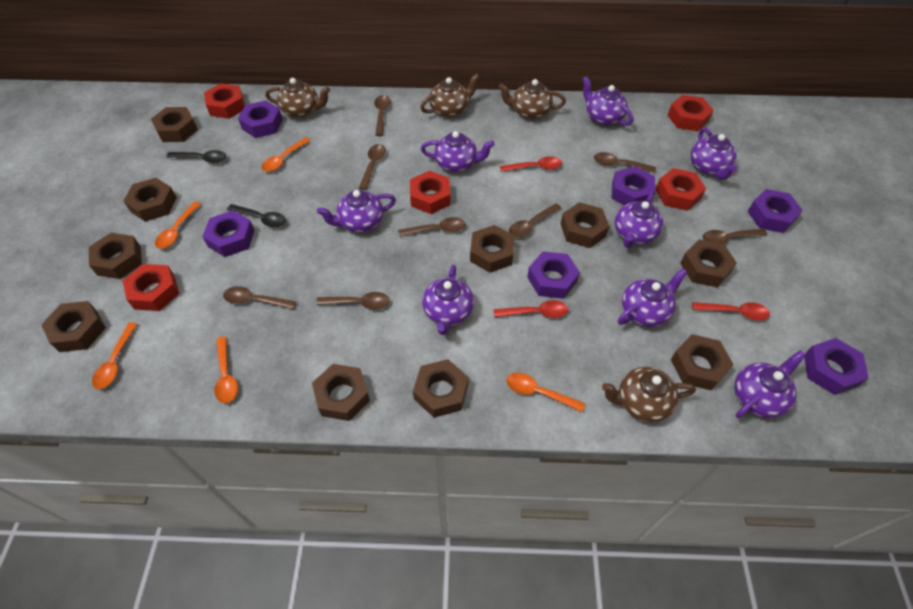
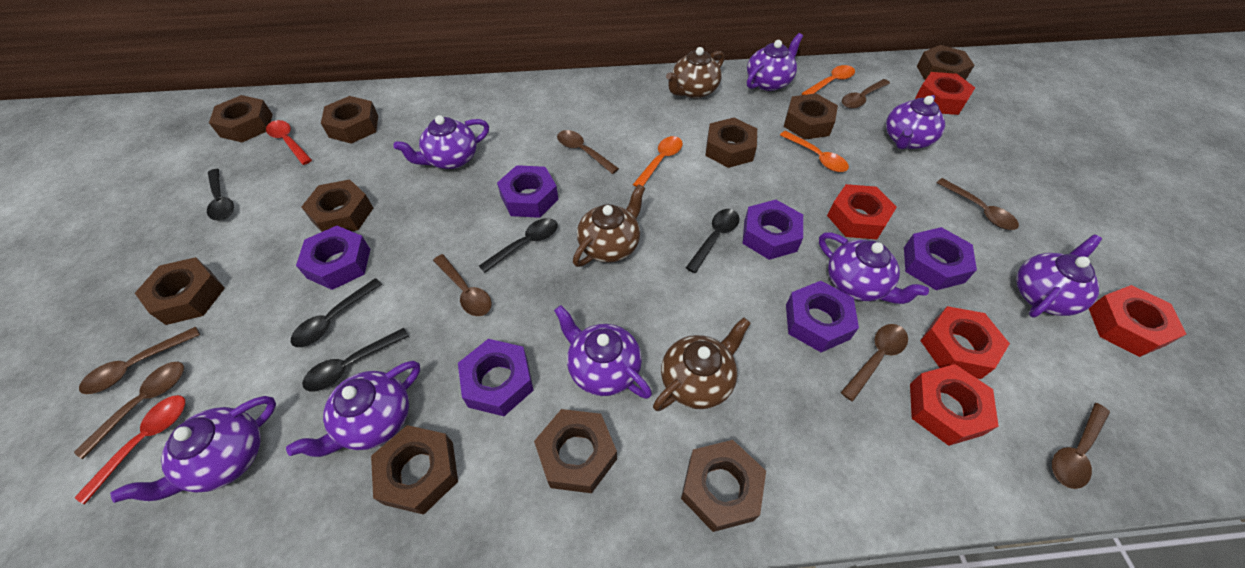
black spoon: [166,150,226,163] [227,204,286,227] = 2 -> [207,169,234,221] [291,278,382,347] [302,328,409,392] [479,218,558,273] [686,209,739,273] = 5
brown teapot: [265,78,330,118] [420,73,480,117] [498,79,566,119] [602,367,696,422] = 4 -> [573,184,645,267] [653,317,751,411] [666,47,724,99] = 3
orange spoon: [92,322,137,389] [155,201,201,249] [214,336,238,403] [261,137,311,172] [506,372,585,412] = 5 -> [633,136,683,187] [780,131,849,172] [802,65,855,95] = 3
red spoon: [494,300,568,318] [500,157,562,172] [692,302,770,320] = 3 -> [74,395,185,504] [266,120,312,165] = 2

